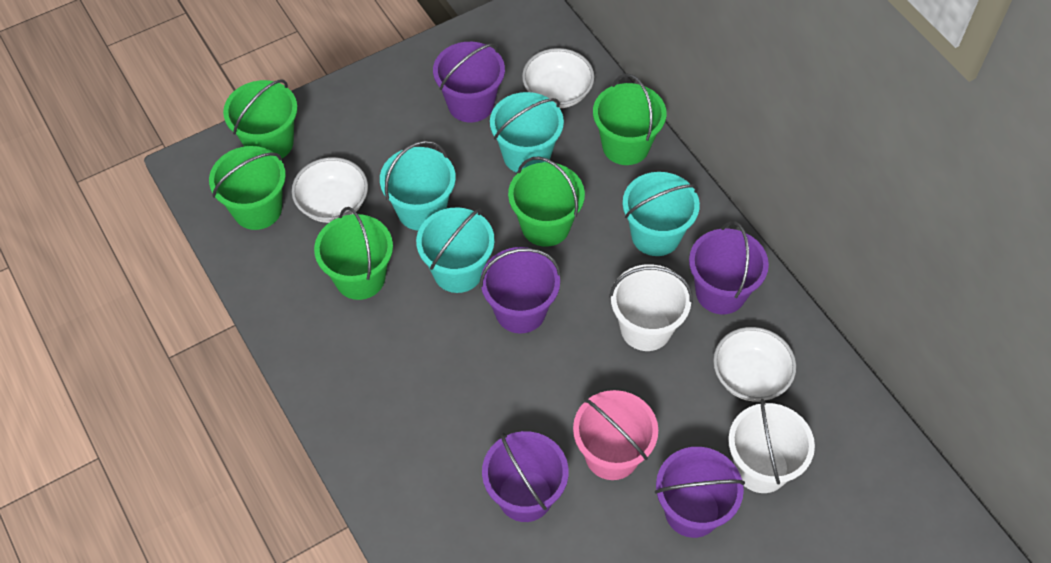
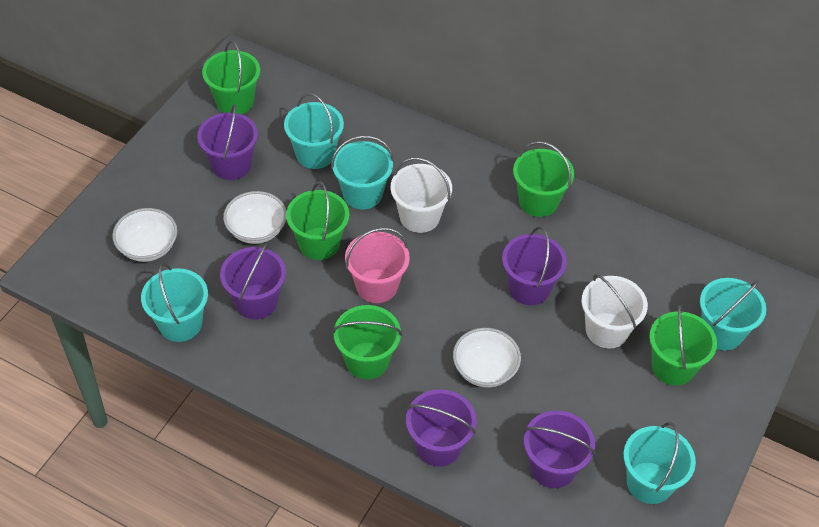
turquoise bucket: [380,141,456,231] [416,207,495,293] [490,92,564,173] [622,172,700,256] = 4 -> [141,263,208,342] [284,93,344,169] [331,136,394,209] [623,422,696,504] [700,278,766,351] = 5

